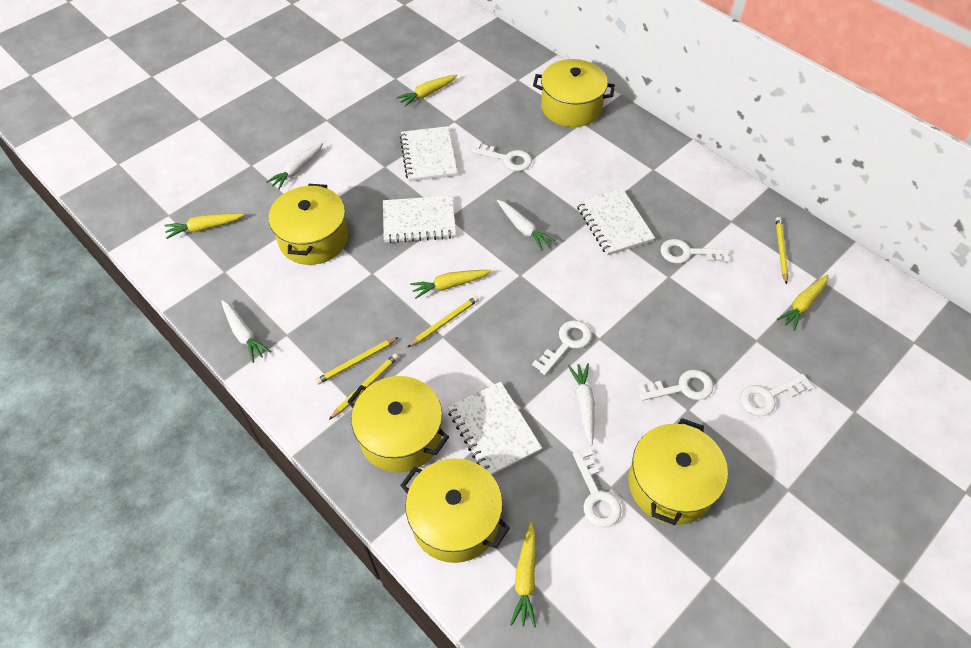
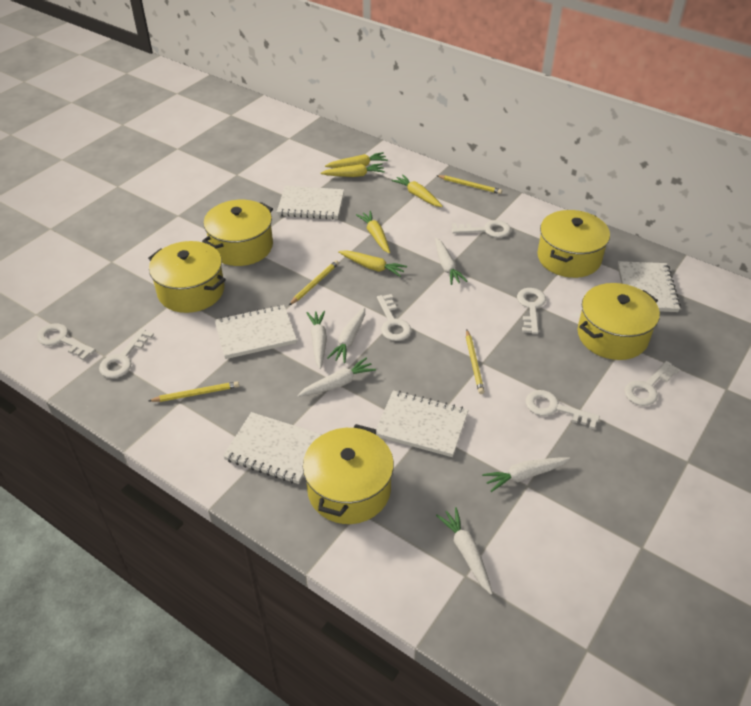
white carrot: [221,300,271,363] [266,142,323,190] [497,200,555,251] [568,363,595,446] = 4 -> [297,358,376,397] [307,311,327,369] [327,307,365,363] [435,238,468,285] [436,507,493,595] [482,457,570,492] = 6
white key: [471,142,532,171] [532,320,592,375] [573,449,622,527] [637,370,713,401] [661,239,729,263] [740,374,813,416] = 6 -> [37,323,95,360] [99,329,154,378] [377,294,411,341] [452,220,511,238] [517,288,546,334] [526,390,600,429] [624,361,680,406] = 7
white notebook: [383,195,456,243] [400,126,458,182] [447,382,542,475] [577,188,655,256] = 4 -> [215,305,297,359] [223,412,323,484] [277,186,344,220] [376,390,469,457] [617,261,681,312] = 5

